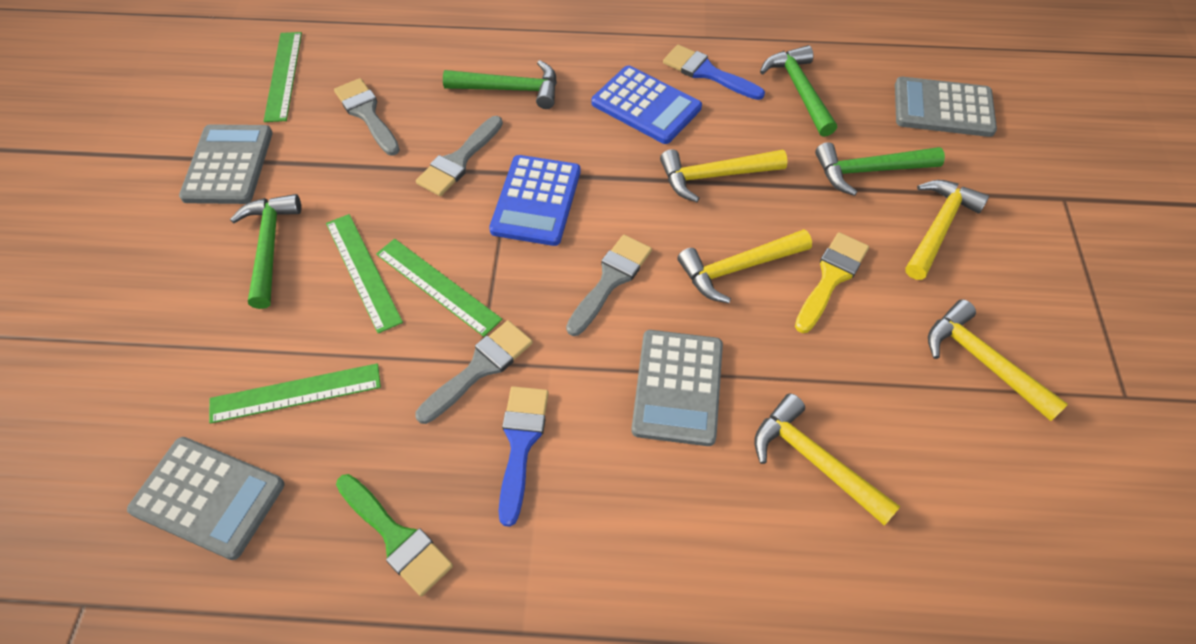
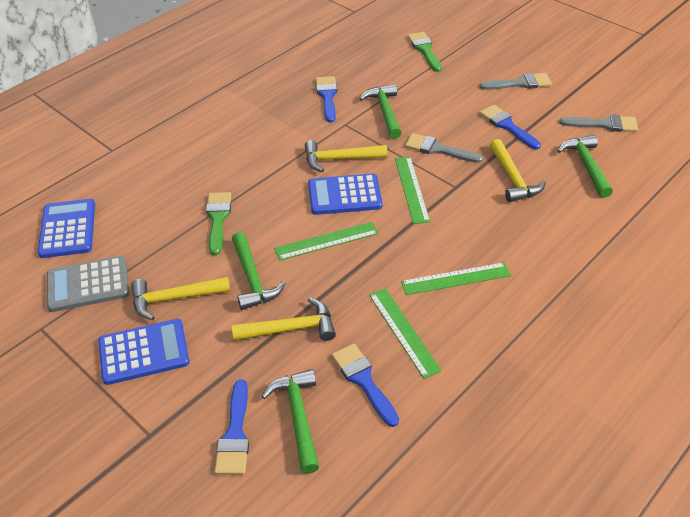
blue brush: [498,386,549,527] [663,45,765,100] = 2 -> [214,380,249,475] [316,76,337,123] [332,343,399,427] [480,105,541,149] = 4
blue calculator: [489,155,580,246] [592,65,702,144] = 2 -> [38,199,95,258] [98,319,190,385] [308,173,383,215] = 3
green brush: [336,474,453,596] = 1 -> [206,192,231,255] [408,32,442,72] = 2
grey brush: [334,78,400,156] [415,320,533,424] [416,116,503,196] [566,235,652,336] = 4 -> [405,133,483,163] [479,73,552,90] [559,115,638,132] = 3
grey calculator: [127,437,284,560] [179,124,273,204] [631,330,723,446] [895,77,997,137] = 4 -> [47,256,129,312] = 1
yellow brush: [795,232,869,333] = 1 -> none = 0
yellow hammer: [660,149,787,202] [677,229,812,303] [755,393,901,526] [906,180,989,280] [928,299,1068,421] = 5 -> [131,276,230,321] [232,297,336,341] [305,140,387,172] [490,139,546,202] = 4

